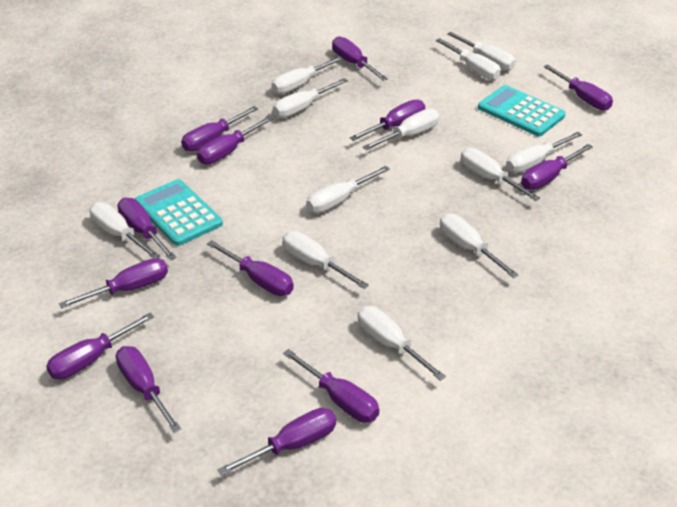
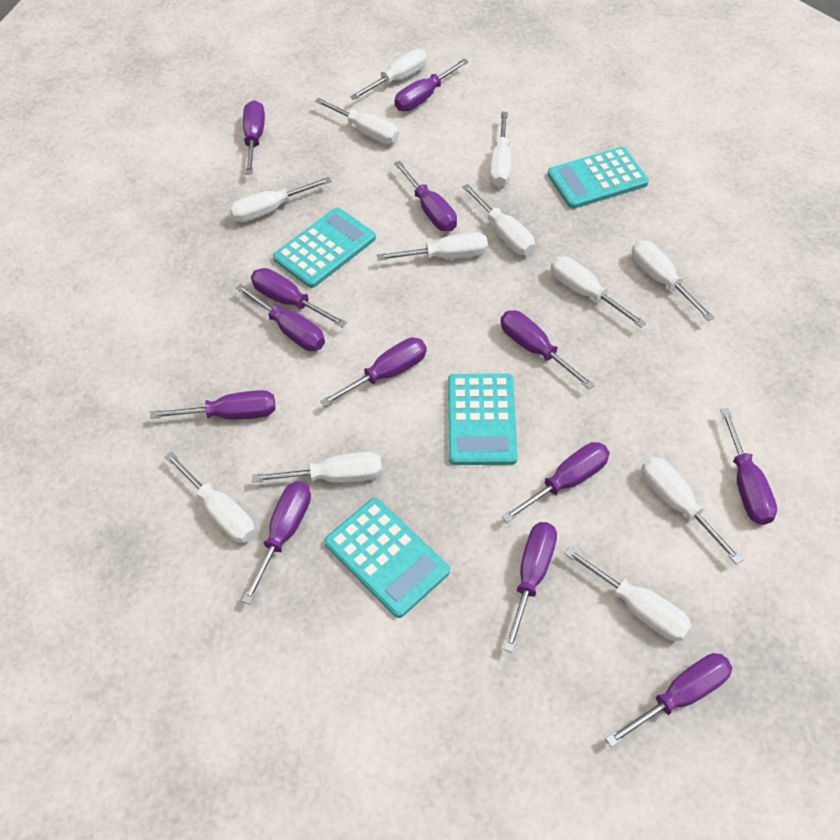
turquoise calculator: [135,179,223,246] [478,85,566,136] = 2 -> [273,208,376,288] [324,498,450,618] [448,374,518,465] [548,147,649,209] = 4

